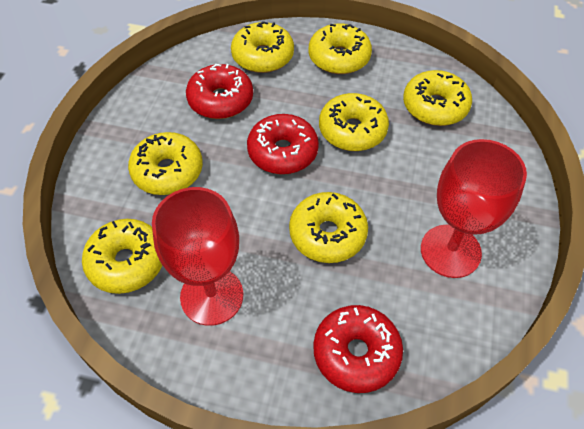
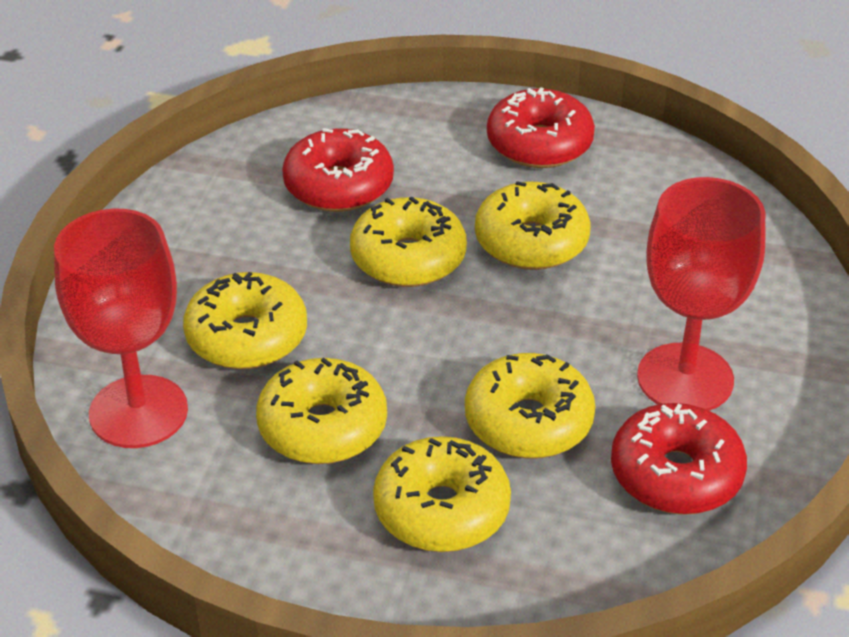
yellow donut: [82,219,163,294] [128,132,203,195] [231,21,294,73] [289,192,368,263] [309,23,372,74] [319,93,389,151] [403,70,472,126] = 7 -> [183,272,307,369] [256,358,387,464] [350,196,467,287] [373,436,511,552] [465,353,596,459] [475,181,590,270] = 6

